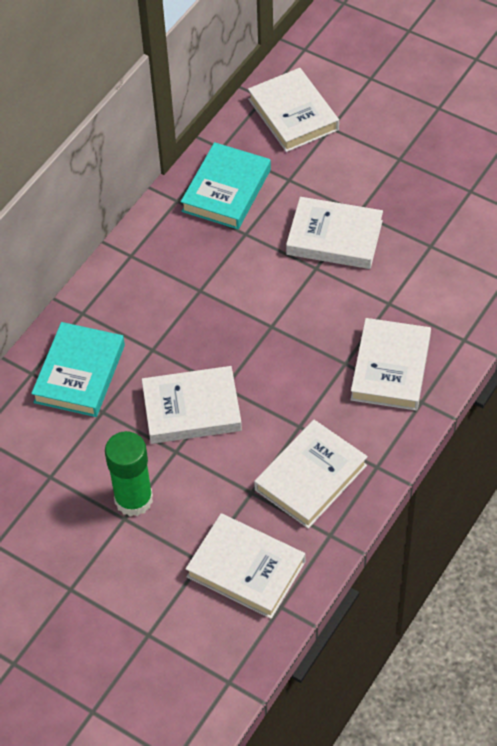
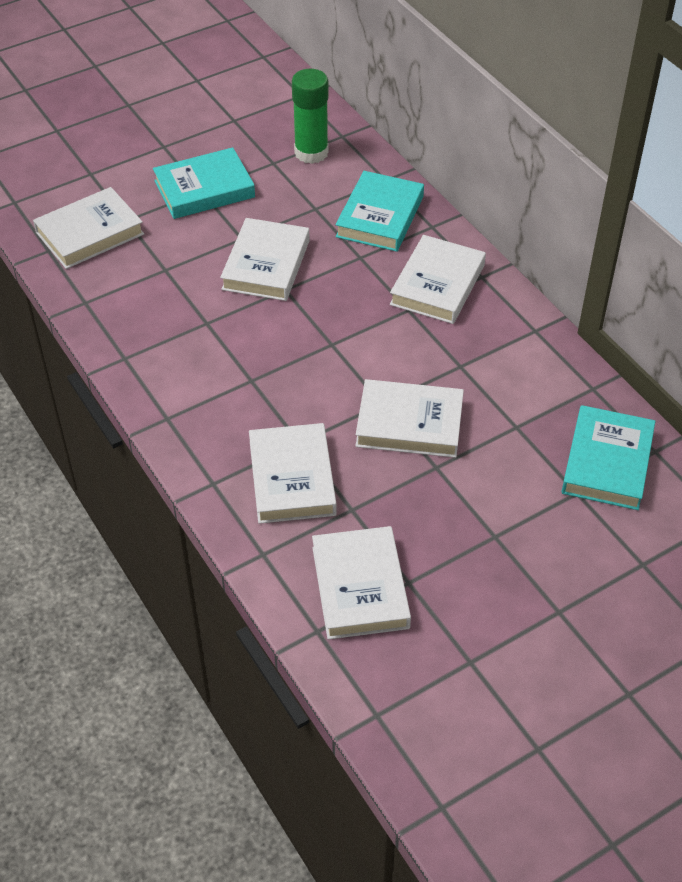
turquoise book: [31,322,125,417] [181,142,271,229] = 2 -> [153,147,255,219] [335,171,424,252] [562,405,655,510] = 3

